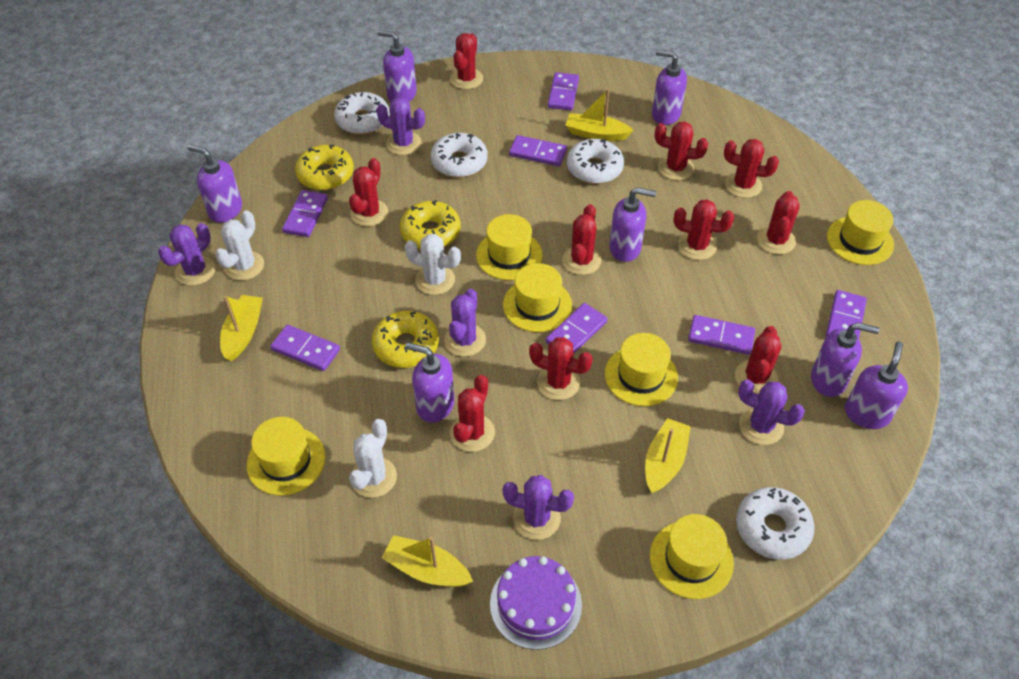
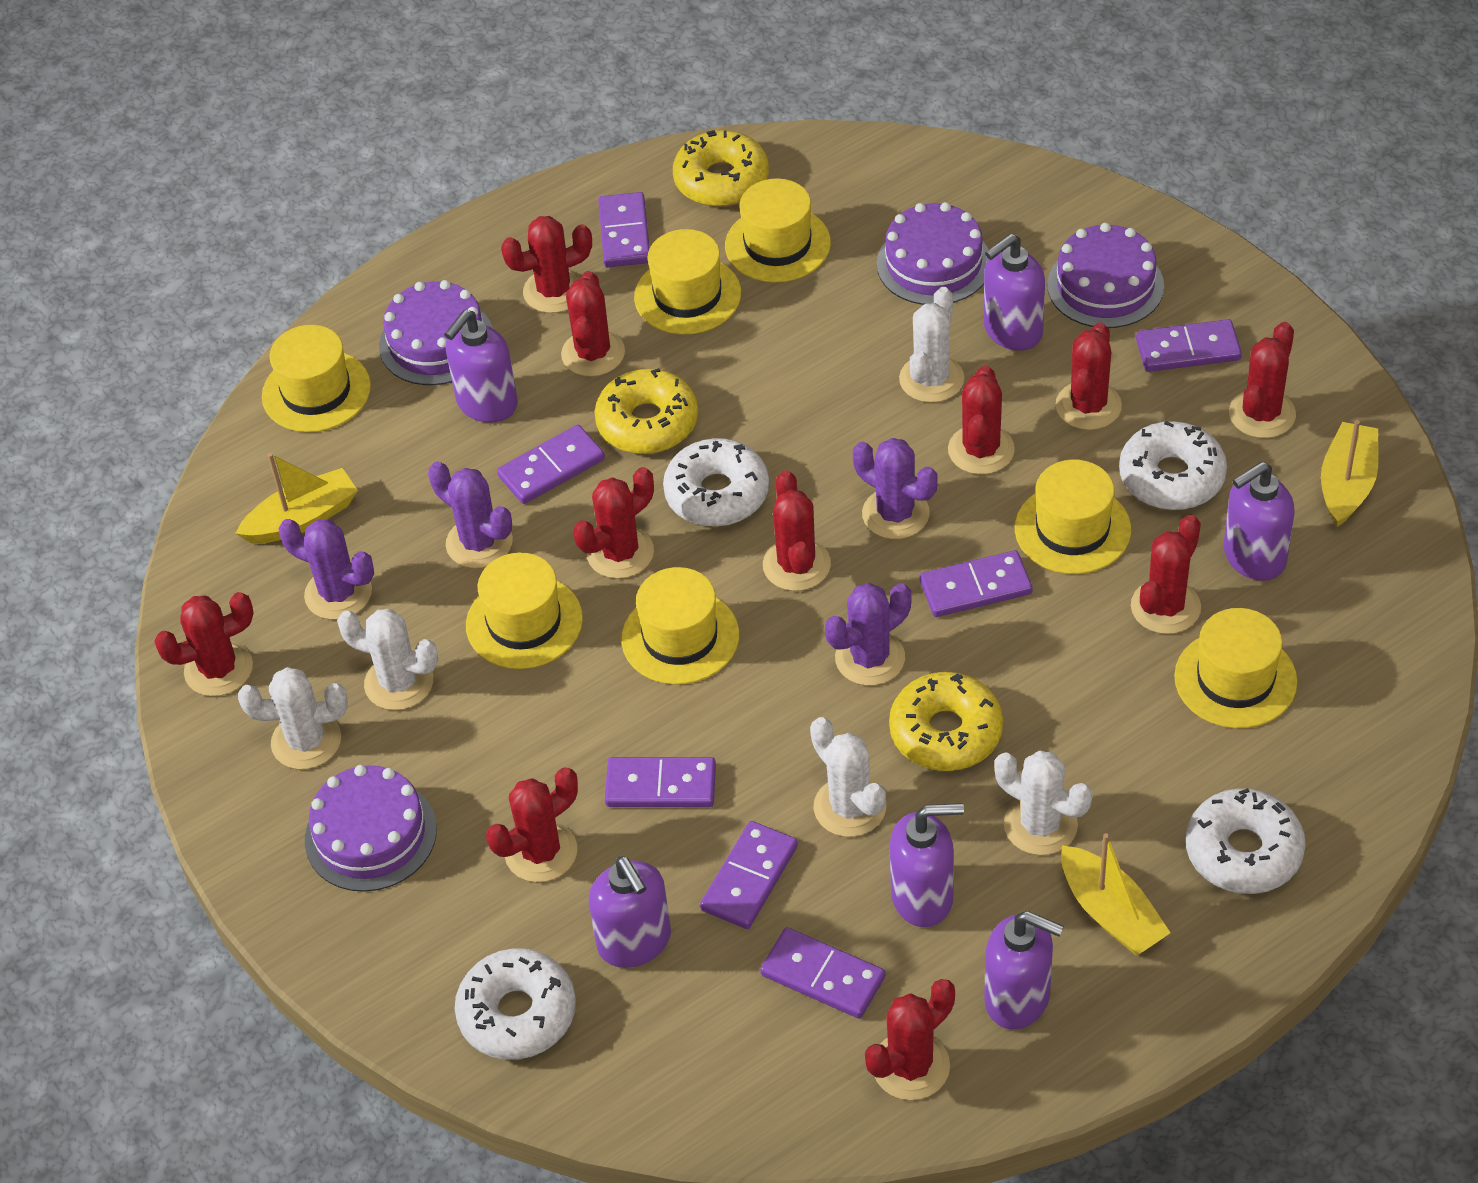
purple cactus: [158,223,215,286] [376,97,425,155] [444,289,486,357] [503,475,574,540] [738,380,805,445] = 5 -> [279,519,374,620] [428,462,513,568] [825,583,912,686] [853,438,937,539] = 4
purple cake: [490,556,582,650] = 1 -> [305,765,437,892] [379,280,493,385] [877,202,988,305] [1047,223,1164,328] = 4
purple soap dispenser: [188,145,242,223] [377,30,417,102] [405,342,455,423] [609,187,656,262] [652,50,687,125] [811,322,880,397] [845,341,908,429] = 7 -> [444,310,518,423] [589,856,671,968] [890,803,964,927] [984,234,1045,351] [984,911,1064,1030] [1224,462,1294,581] = 6
red cactus: [349,158,388,226] [450,33,483,89] [450,375,495,452] [529,337,593,400] [562,204,601,275] [655,122,708,180] [674,199,734,260] [724,139,779,198] [735,326,781,394] [757,191,800,254] = 10 -> [154,592,254,696] [486,767,578,882] [501,216,592,313] [561,271,625,377] [573,467,654,579] [763,470,831,591] [865,979,955,1100] [948,365,1015,475] [1055,323,1122,430] [1131,515,1201,634] [1229,322,1296,438] = 11
white cactus: [215,210,264,280] [349,419,397,498] [405,234,461,295] = 3 -> [238,667,348,769] [337,609,438,710] [810,717,886,837] [899,287,964,403] [994,751,1092,855] = 5
yellow boat: [220,295,263,361] [381,535,473,587] [565,89,633,141] [645,418,691,494] = 4 -> [235,453,358,544] [1061,833,1171,954] [1321,420,1379,527] = 3
yellow hat: [247,417,325,495] [476,214,543,280] [503,263,572,332] [605,333,678,406] [650,514,734,599] [827,200,894,265] = 6 -> [262,325,371,432] [466,552,583,669] [621,567,739,685] [634,229,741,334] [725,178,831,282] [1015,459,1131,574] [1174,608,1297,728] = 7

